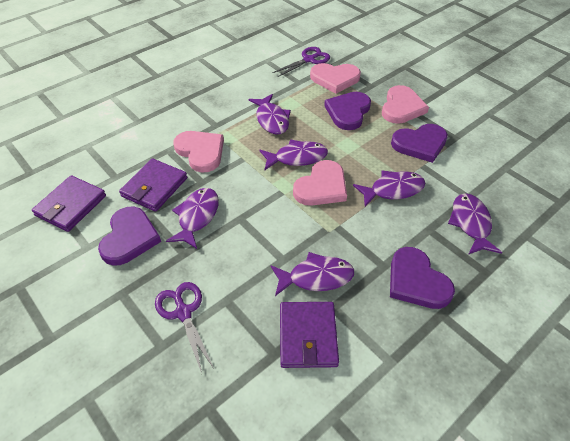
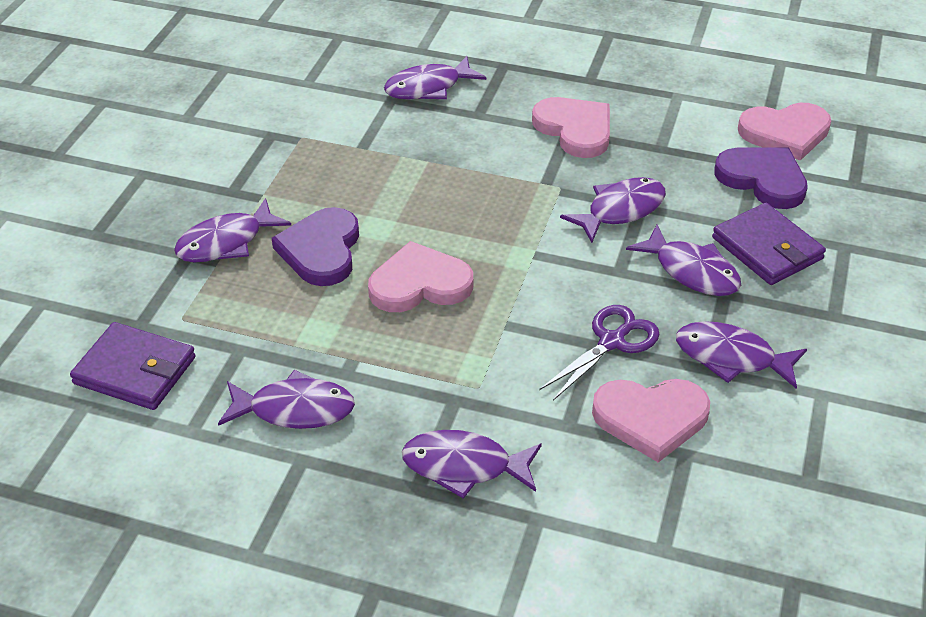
purple fish: [166,188,219,249] [249,94,291,134] [259,139,328,170] [271,252,354,296] [353,171,425,207] [448,193,502,255] = 6 -> [174,198,291,263] [218,370,355,429] [384,56,486,99] [402,430,542,499] [560,177,666,243] [626,225,741,296] [676,321,807,389] = 7
purple heart: [98,207,161,266] [324,92,371,130] [390,247,455,309] [391,124,448,163] = 4 -> [272,207,359,286] [714,147,808,209] = 2
purple scissors: [155,282,214,373] [272,47,330,77] = 2 -> [539,305,660,401] = 1
purple wallet: [32,175,106,232] [119,158,187,212] [280,302,339,368] = 3 -> [70,322,196,410] [712,203,826,285] = 2

